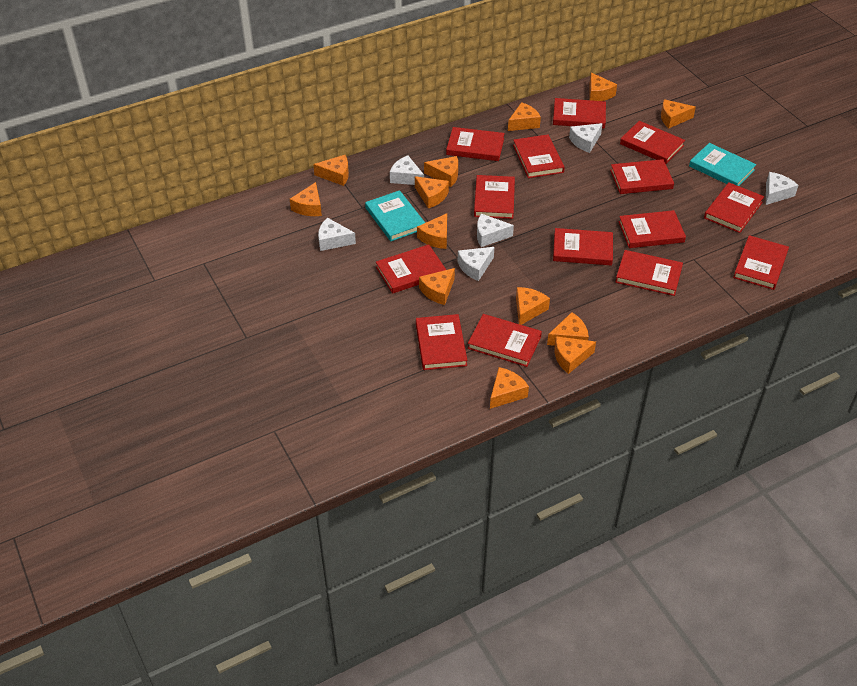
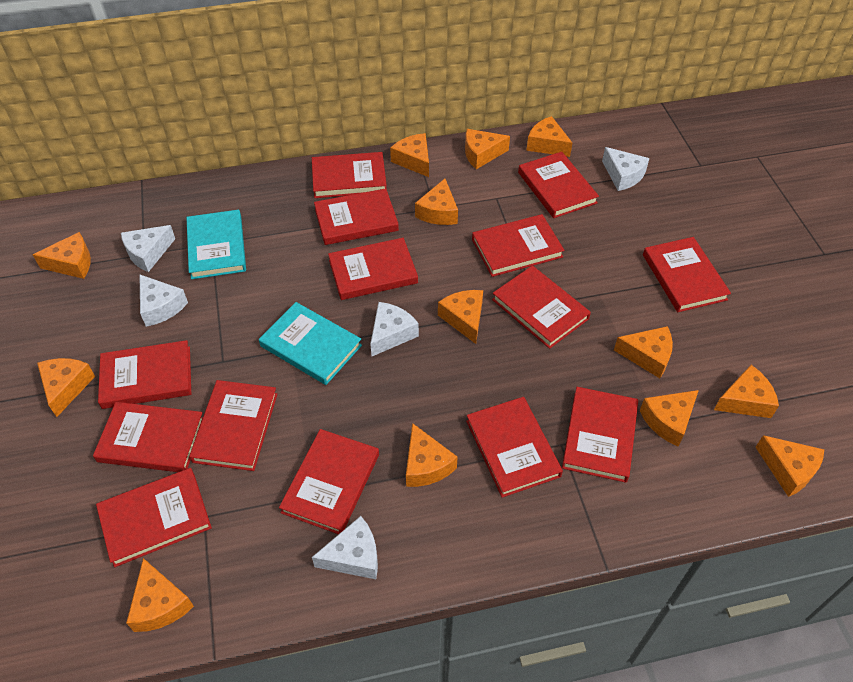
white cheese: [318,218,356,251] [390,155,424,185] [458,247,494,281] [477,214,514,247] [569,123,603,153] [766,172,799,205] = 6 -> [121,225,175,272] [139,274,188,327] [312,516,378,579] [370,302,419,356] [602,147,650,191] = 5

